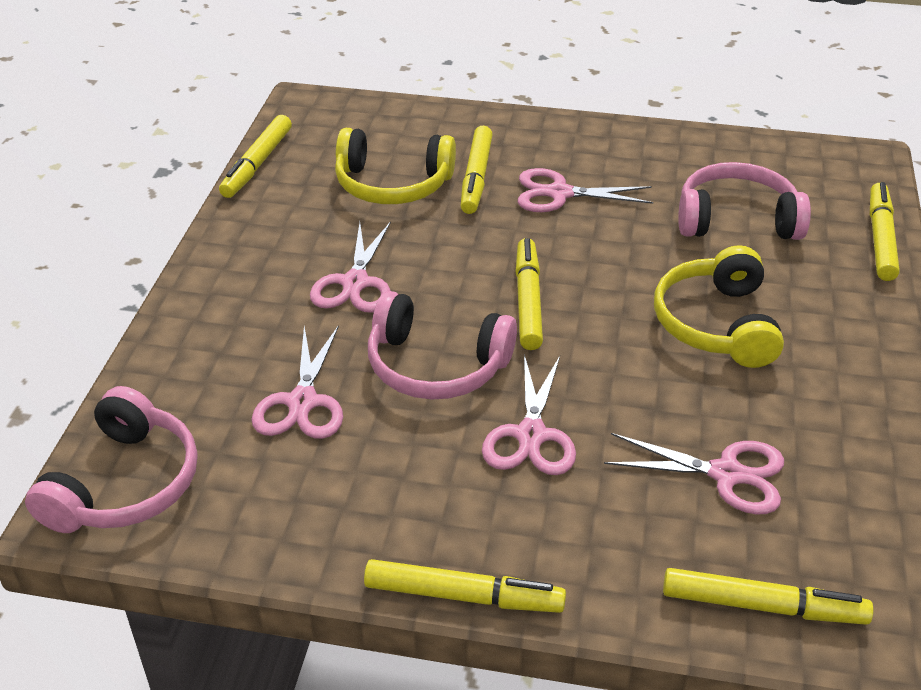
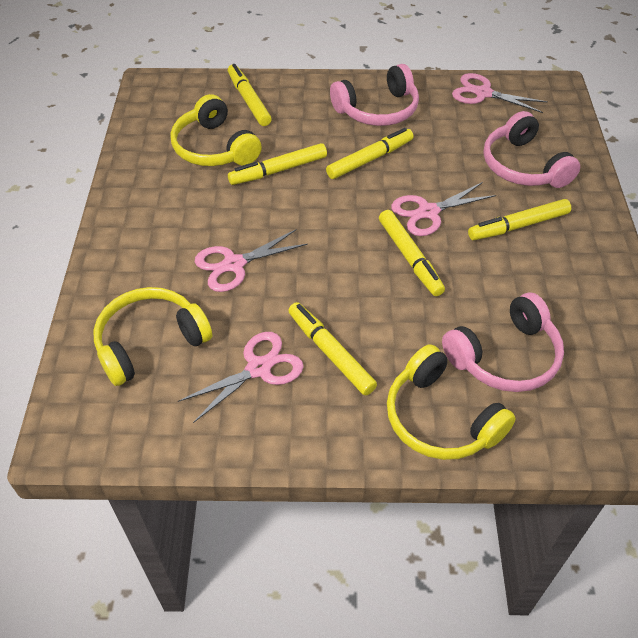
pink scissors: [251,325,343,439] [310,221,391,313] [482,354,576,475] [518,168,653,212] [604,433,784,515] = 5 -> [178,332,304,423] [195,229,308,292] [391,182,496,236] [452,73,548,113] = 4
yellow headphones: [335,128,456,204] [654,245,784,368] = 2 -> [94,287,212,386] [170,94,262,166] [387,344,516,460] = 3

